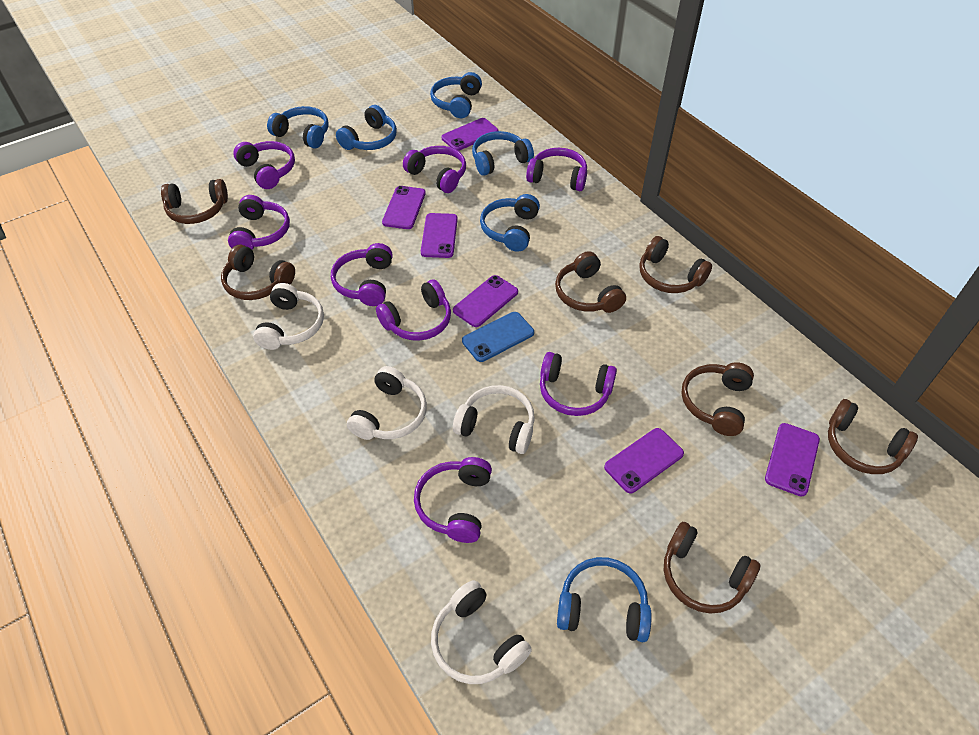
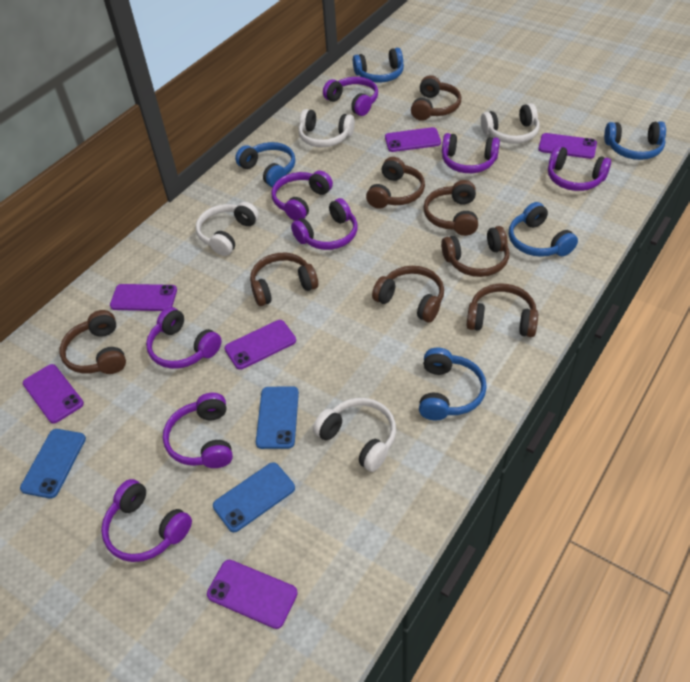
blue headphones: [267,106,329,149] [336,105,397,150] [430,72,482,118] [472,131,534,176] [480,194,540,252] [557,557,652,642] = 6 -> [235,142,295,187] [353,48,404,83] [419,348,487,420] [509,202,578,257] [604,121,666,160] = 5
blue phone: [462,312,534,362] = 1 -> [20,429,86,499] [213,462,295,532] [256,386,299,449] = 3
brown headphones: [161,179,228,224] [221,245,295,300] [555,251,626,313] [639,236,712,293] [664,522,760,613] [681,362,754,436] [828,399,918,474] = 7 -> [60,310,126,374] [250,253,318,306] [366,157,425,209] [372,266,444,322] [411,75,461,121] [423,180,478,236] [441,226,509,277] [466,284,538,337] = 8

